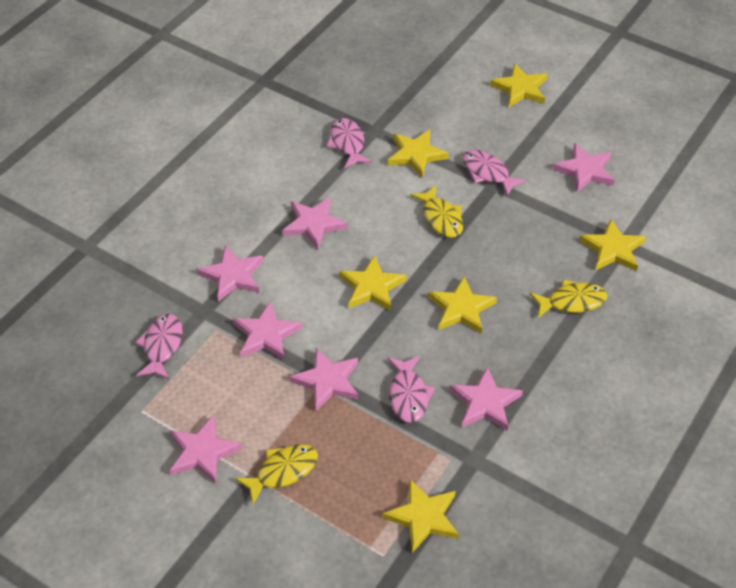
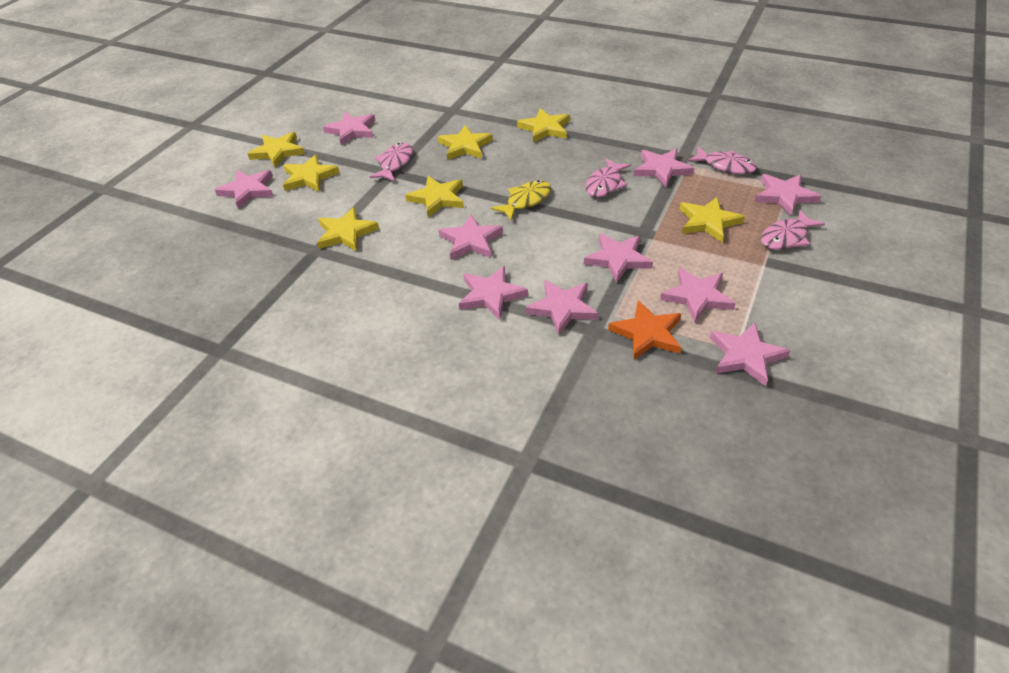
orange star: none = 0 -> [608,300,681,360] = 1
pink star: [170,415,242,484] [197,245,263,302] [233,301,302,360] [282,197,347,249] [290,347,358,412] [450,367,523,431] [552,143,614,192] = 7 -> [215,170,273,209] [323,112,376,145] [439,214,503,260] [459,266,528,320] [526,280,598,335] [584,234,653,282] [634,149,694,187] [660,268,736,323] [710,322,790,386] [755,174,821,216] = 10
yellow fish: [235,444,318,505] [410,185,463,238] [529,279,607,318] = 3 -> [491,180,551,221] = 1
yellow star: [339,255,406,311] [382,479,459,553] [388,130,449,177] [428,276,497,333] [490,63,548,107] [579,219,646,271] = 6 -> [248,132,305,168] [283,154,340,192] [317,207,379,252] [405,176,464,217] [438,125,493,160] [517,108,570,143] [680,197,745,242] = 7

